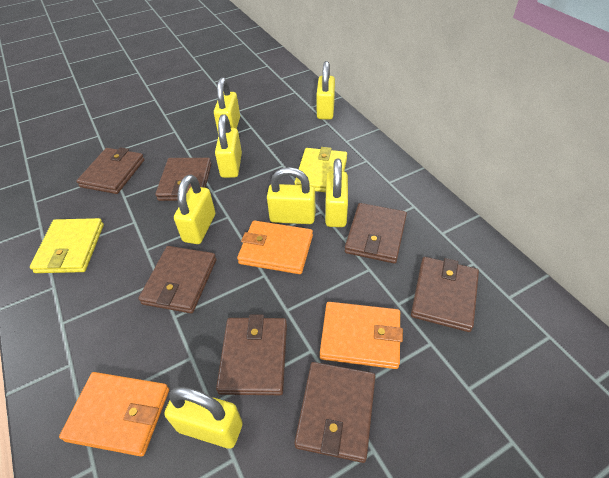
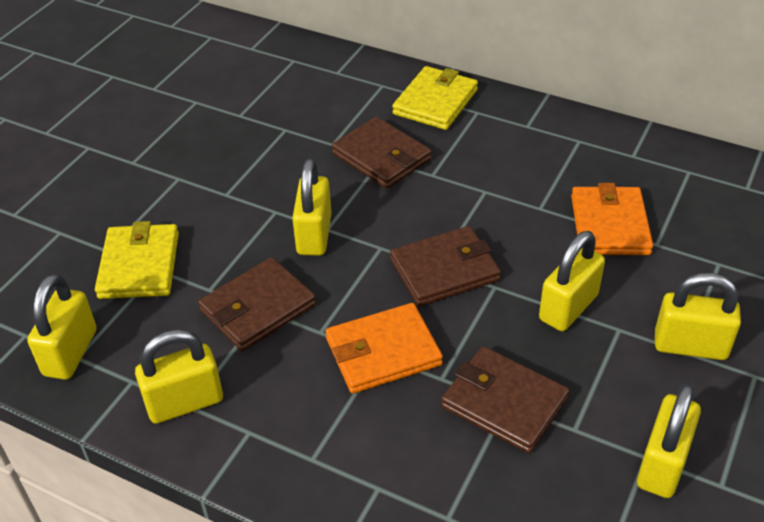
brown wallet: [76,147,145,194] [138,246,217,313] [155,158,211,201] [216,314,287,395] [294,362,376,463] [345,203,407,264] [411,257,479,332] = 7 -> [198,257,316,351] [332,117,432,189] [390,226,501,306] [441,346,570,453] = 4
orange wallet: [59,372,169,456] [237,220,313,274] [320,302,403,369] = 3 -> [326,303,443,394] [571,183,653,255] = 2
yellow padlock: [164,387,243,448] [174,175,215,244] [214,77,240,135] [215,114,242,178] [267,167,315,224] [316,61,335,120] [325,158,348,227] = 7 -> [27,274,97,380] [135,329,223,424] [292,158,332,256] [539,231,605,331] [637,384,701,498] [655,273,741,360] = 6

